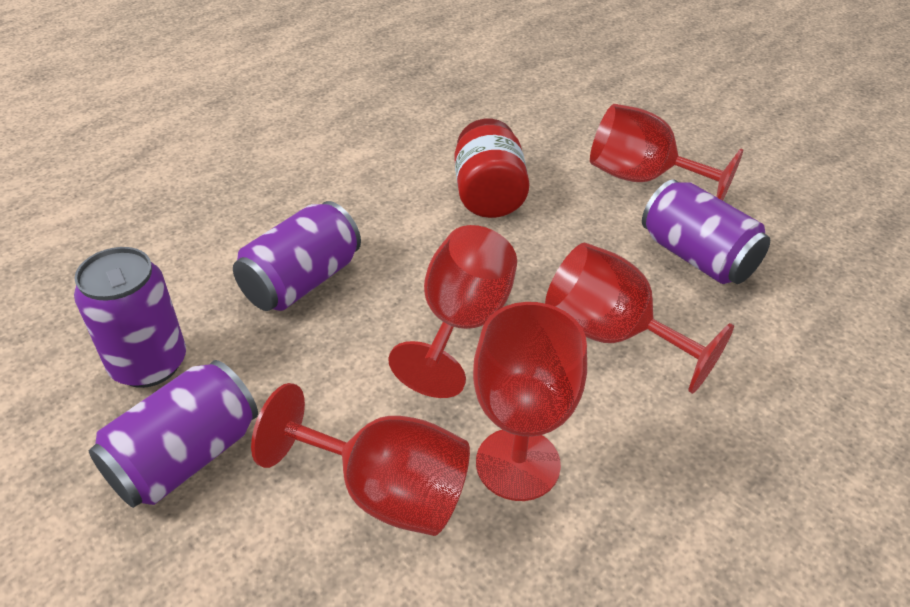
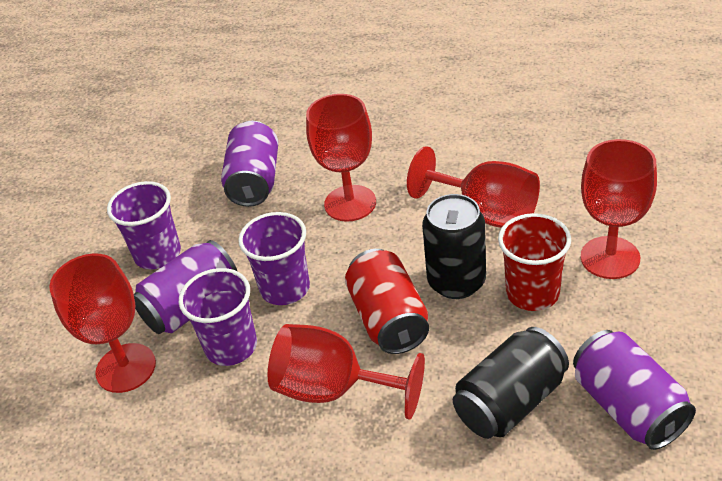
black can: none = 0 -> [422,194,486,299] [453,327,569,439] = 2
purple can: [74,247,186,388] [89,360,258,508] [233,201,361,311] [642,180,770,284] = 4 -> [134,240,237,334] [221,121,278,207] [573,330,696,450] = 3
purple cup: none = 0 -> [107,181,181,269] [179,268,257,366] [238,212,310,305] = 3
red can: none = 0 -> [345,249,429,354] = 1
red cup: none = 0 -> [498,213,571,311] = 1
red jar: [454,118,529,218] = 1 -> none = 0

